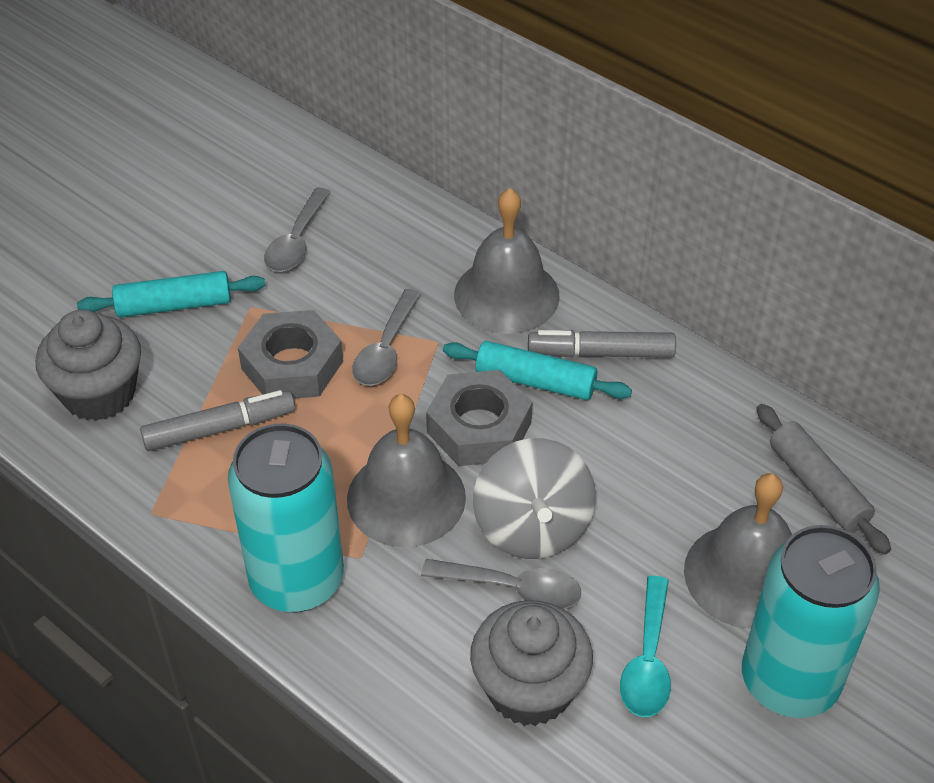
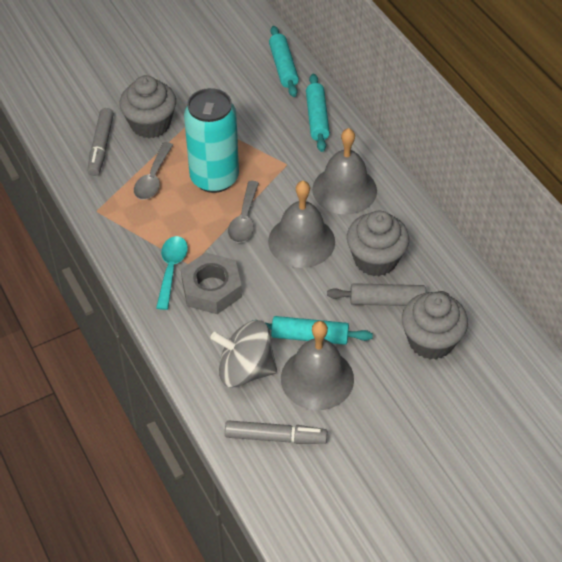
grey cupcake: [36,310,141,421] [470,600,593,726] = 2 -> [119,75,176,138] [347,211,409,276] [402,292,468,360] = 3
grey nut: [238,310,343,399] [426,370,533,466] = 2 -> [181,252,242,314] = 1
grey spoon: [264,187,331,272] [353,289,421,386] [421,559,581,609] = 3 -> [134,142,173,200] [228,181,259,243] = 2
turquoise can: [228,424,344,612] [742,525,880,718] = 2 -> [184,88,239,193] = 1
turquoise rolling pin: [77,271,265,317] [443,341,632,400] = 2 -> [252,316,373,345] [269,26,299,97] [306,74,330,152] = 3

